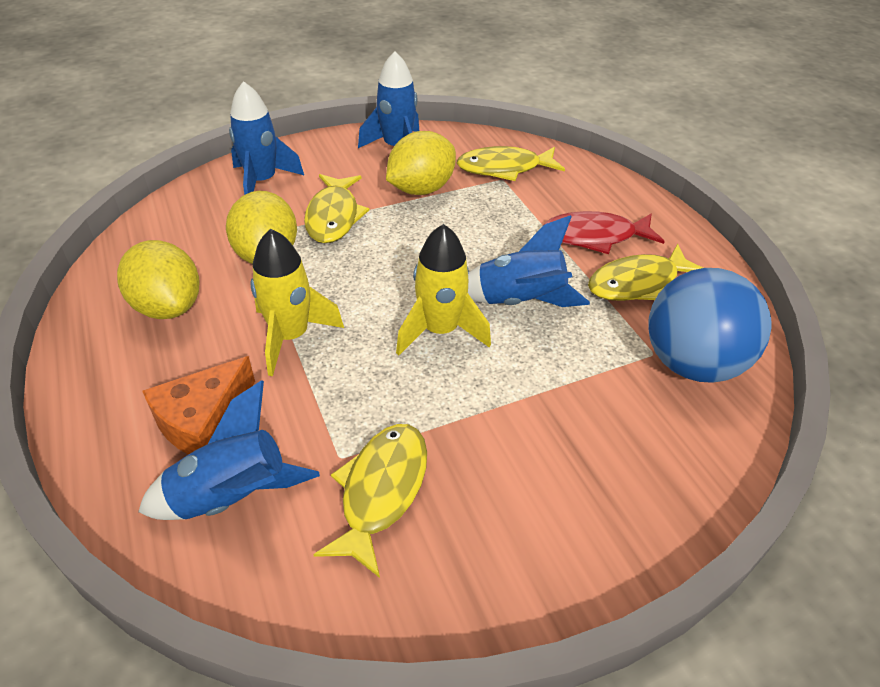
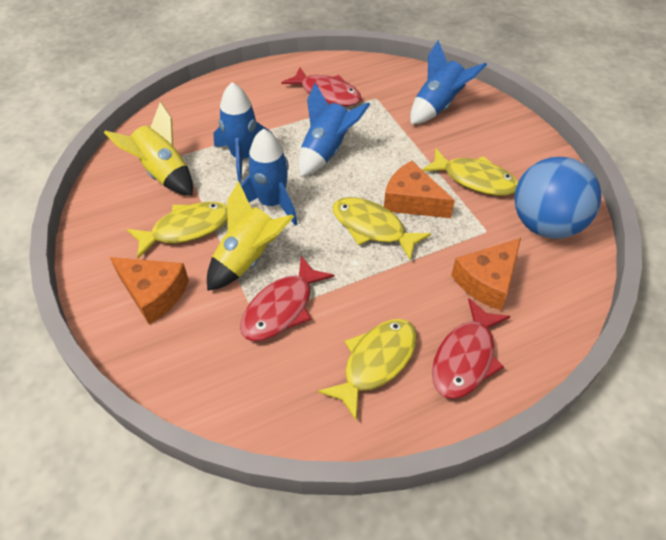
orange cheese: [142,356,255,455] = 1 -> [110,257,189,324] [384,161,455,218] [451,238,521,310] = 3
red fish: [543,211,665,254] = 1 -> [240,256,334,341] [281,67,361,106] [432,298,511,399] = 3
yellow lemon: [117,240,200,319] [226,191,297,264] [386,131,456,195] = 3 -> none = 0

